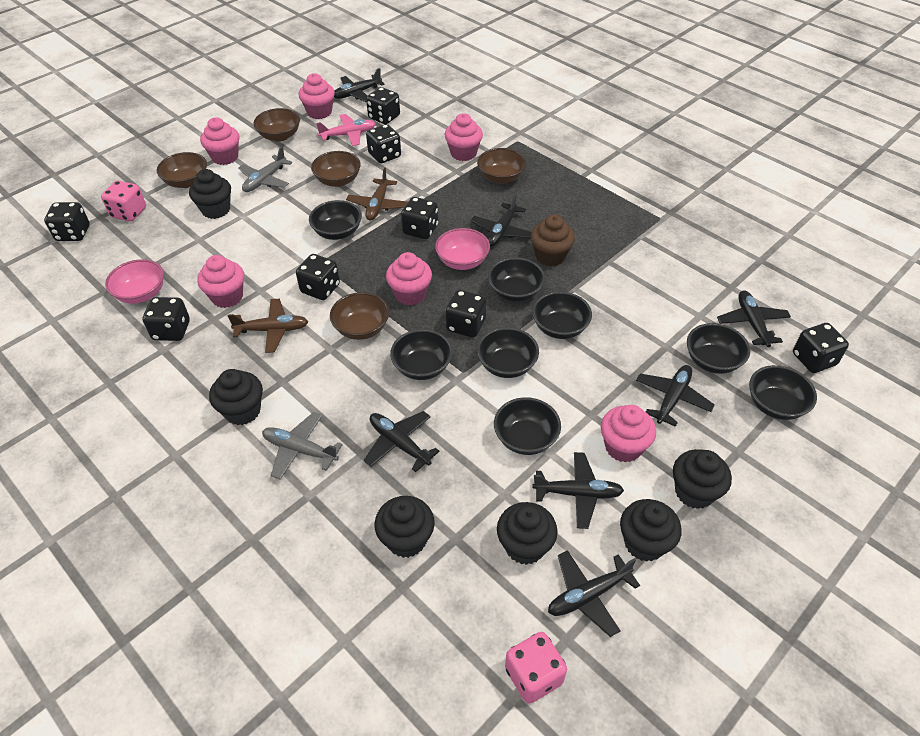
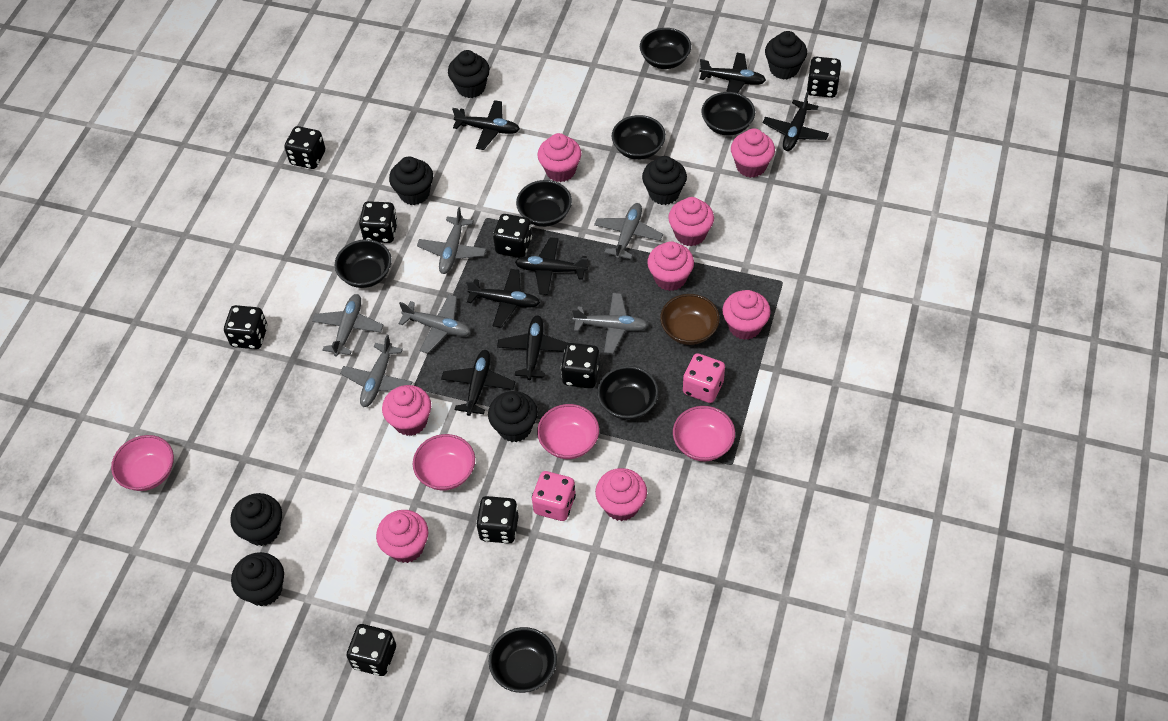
black bowl: [309,200,362,240] [390,329,452,380] [477,327,539,378] [488,257,545,302] [494,397,561,455] [532,292,592,339] [687,323,750,374] [749,365,817,420] = 8 -> [335,239,392,288] [489,627,557,693] [516,180,572,227] [597,366,659,420] [612,115,666,160] [640,28,691,69] [702,92,755,135] = 7
black cupcake: [189,169,231,219] [209,369,263,425] [375,496,435,558] [497,502,558,565] [620,499,682,562] [673,449,732,509] = 6 -> [230,493,282,546] [231,552,284,606] [389,156,433,205] [448,50,490,98] [488,391,538,442] [642,156,687,205] [765,31,807,80] = 7
brown bowl: [157,152,207,188] [253,108,300,142] [311,151,361,187] [330,292,389,340] [477,148,526,184] = 5 -> [660,294,720,345] = 1
brown cupcake: [531,215,575,267] = 1 -> none = 0
brown plane: [228,299,308,353] [346,168,408,221] = 2 -> none = 0
grey plane: [238,147,292,192] [262,412,343,479] = 2 -> [312,294,384,356] [340,335,412,407] [398,294,471,353] [417,207,486,274] [572,293,648,354] [594,203,663,260] = 6
pink bowl: [105,259,164,304] [435,228,490,270] = 2 -> [111,435,174,491] [413,434,475,490] [537,404,599,459] [673,406,735,461] = 4
pink cupcake: [197,255,244,308] [200,117,239,165] [299,73,335,119] [386,252,432,305] [444,113,483,161] [601,405,656,462] = 6 -> [376,510,429,563] [382,385,431,436] [538,133,581,182] [595,468,647,521] [647,241,694,291] [668,197,714,246] [722,290,771,340] [731,128,775,178] = 8
pink plane: [316,114,376,146] = 1 -> none = 0

